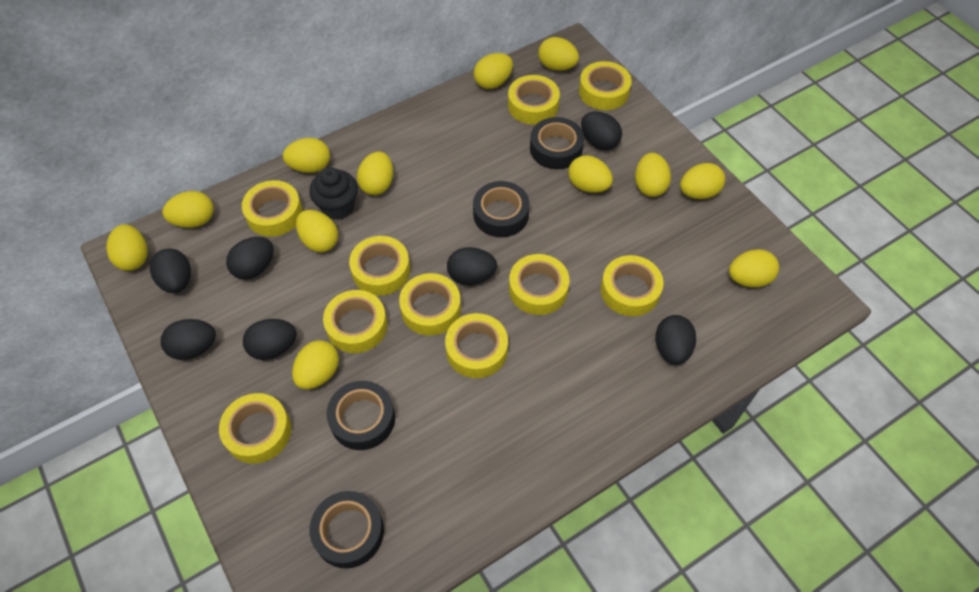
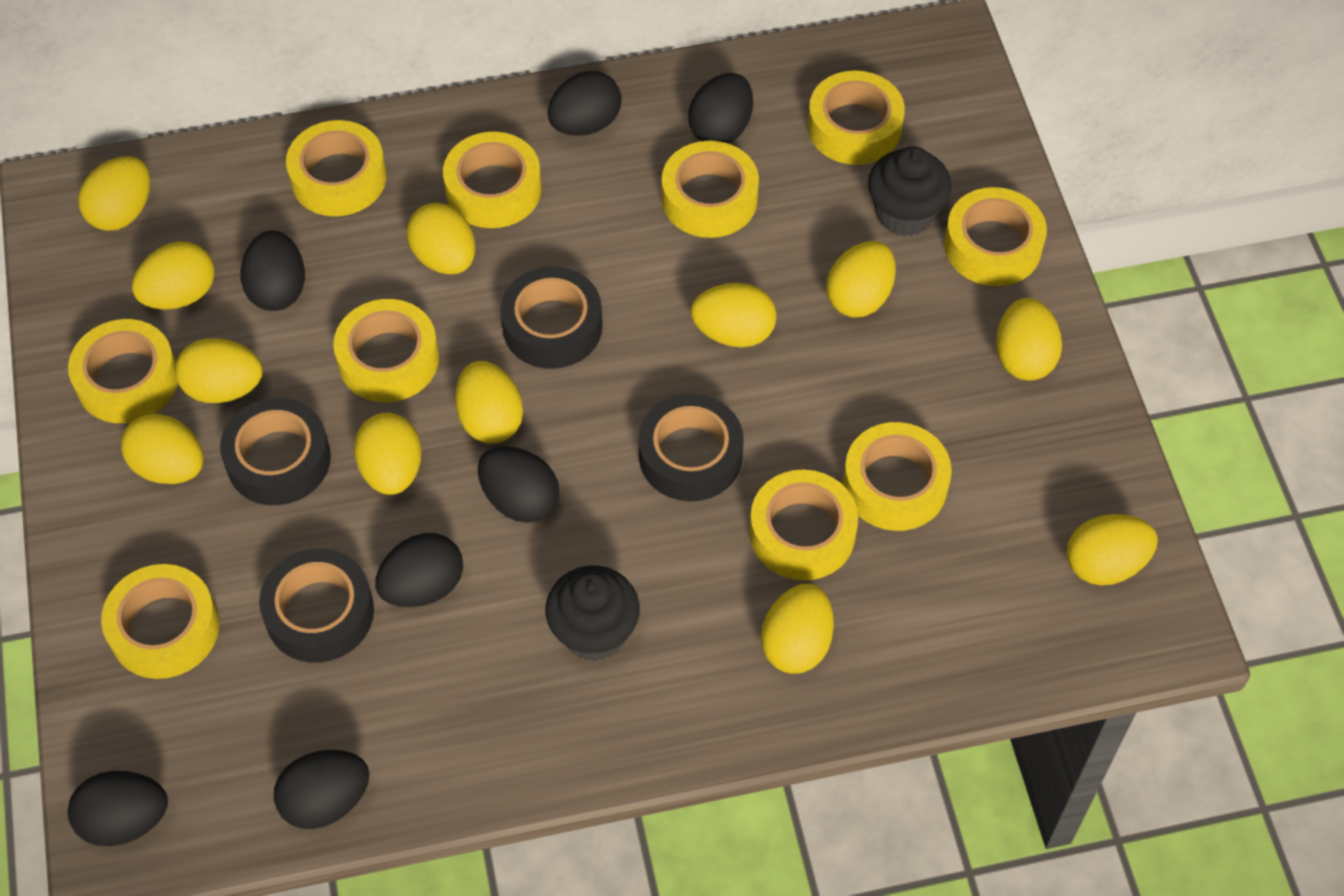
black cupcake: [309,168,358,220] = 1 -> [545,566,640,661] [868,146,952,236] = 2

